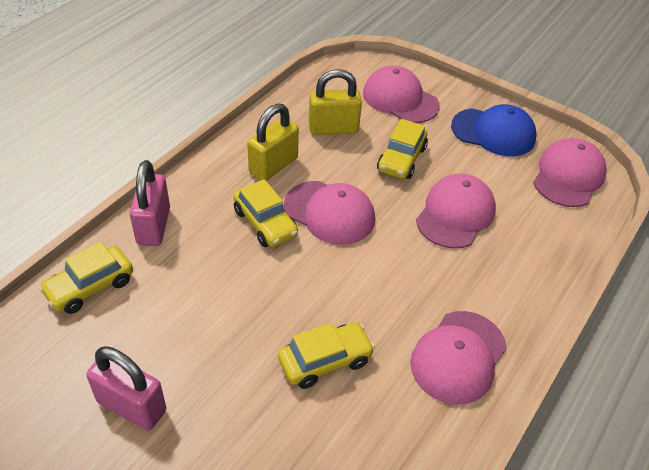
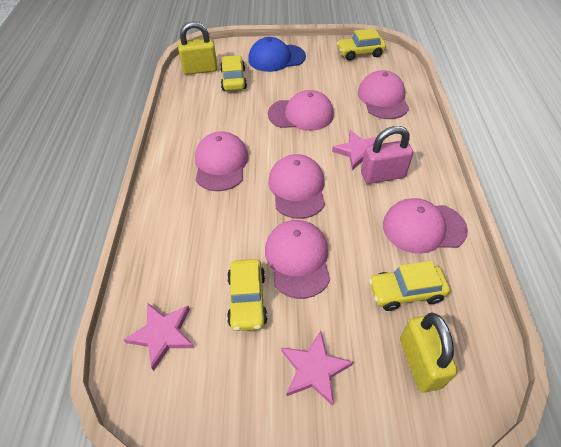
pink cap: [284,181,375,245] [363,66,440,123] [410,311,507,404] [416,173,496,249] [533,138,607,207] = 5 -> [195,131,249,191] [265,220,330,299] [268,90,334,131] [268,154,325,219] [358,70,409,119] [383,198,468,254] = 6
pink padlock: [87,346,166,431] [130,160,170,246] = 2 -> [361,126,413,184] = 1
pink star: none = 0 -> [123,303,194,371] [281,331,353,406] [332,130,376,170] = 3

